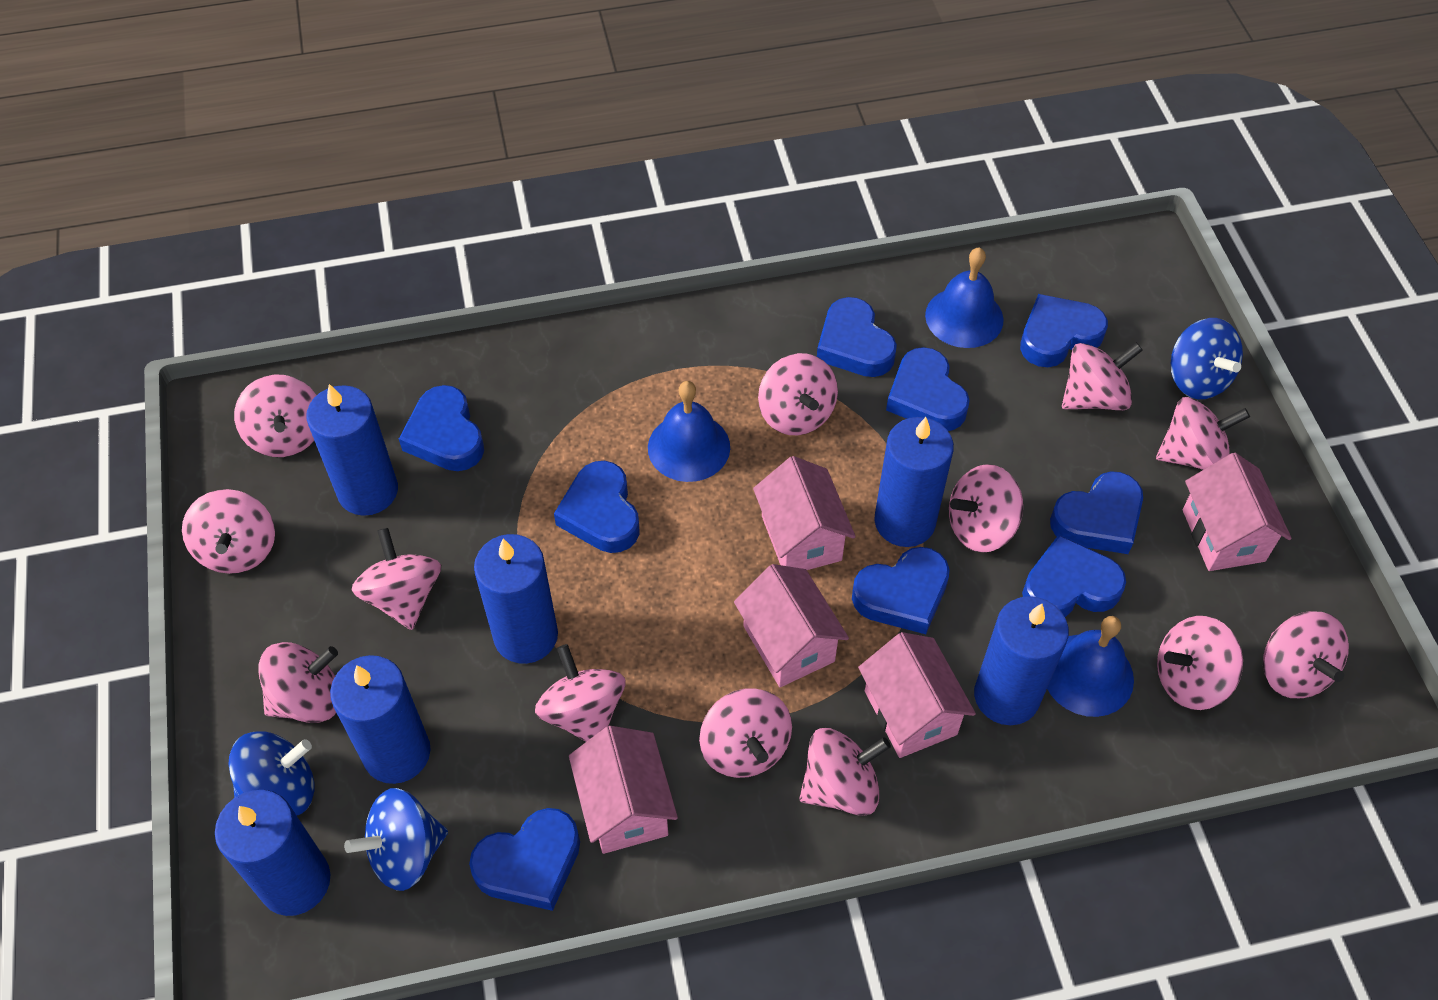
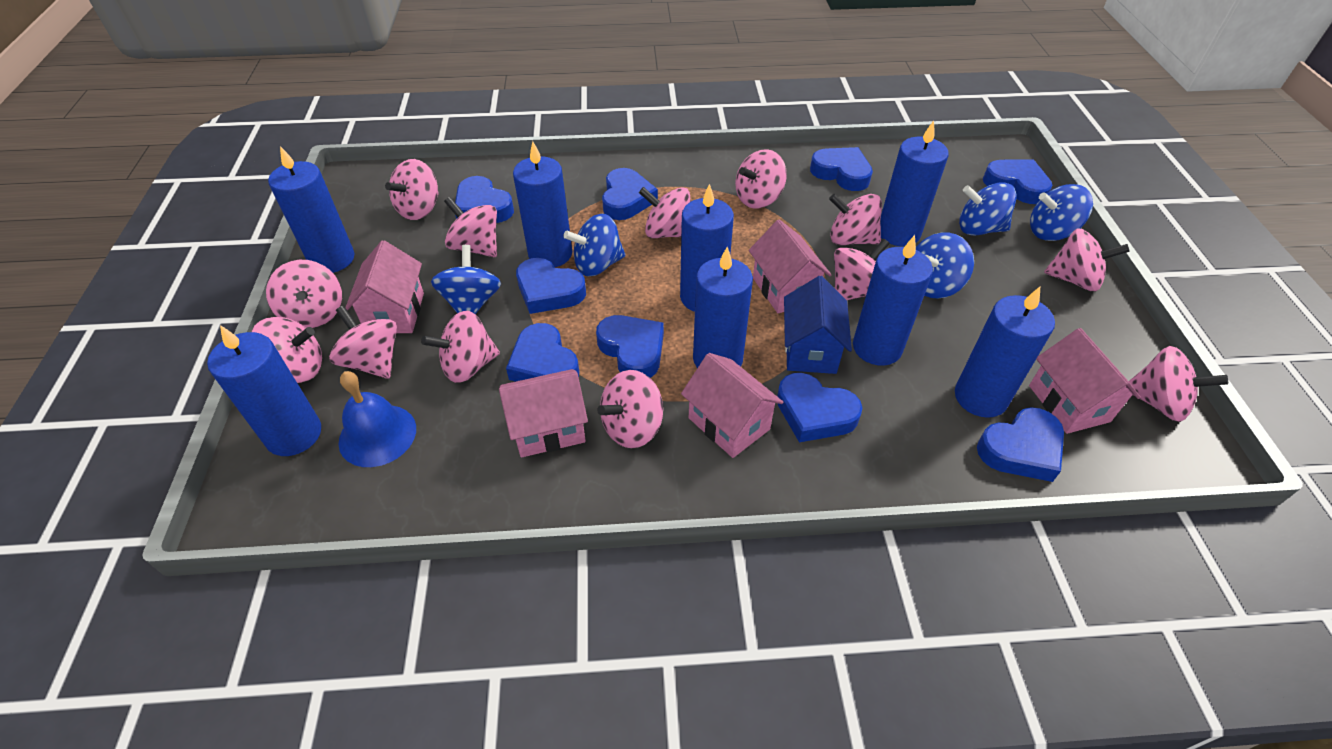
blue bell: [648,381,730,482] [925,247,1004,348] [1047,616,1134,717] = 3 -> [338,371,416,467] = 1
blue candle: [215,790,331,916] [306,384,398,516] [330,655,430,784] [474,534,558,664] [874,417,954,547] [974,596,1069,725] = 6 -> [207,325,321,456] [268,146,355,273] [513,141,572,267] [680,184,734,312] [693,247,753,368] [853,235,933,366] [881,120,949,246] [955,287,1055,418] = 8
blue house: none = 0 -> [784,276,852,374] = 1
blue spinning top: [228,731,315,815] [344,788,448,891] [1171,318,1243,399] = 3 -> [431,245,501,314] [563,214,625,276] [916,233,974,299] [959,182,1017,236] [1030,184,1093,241] = 5

